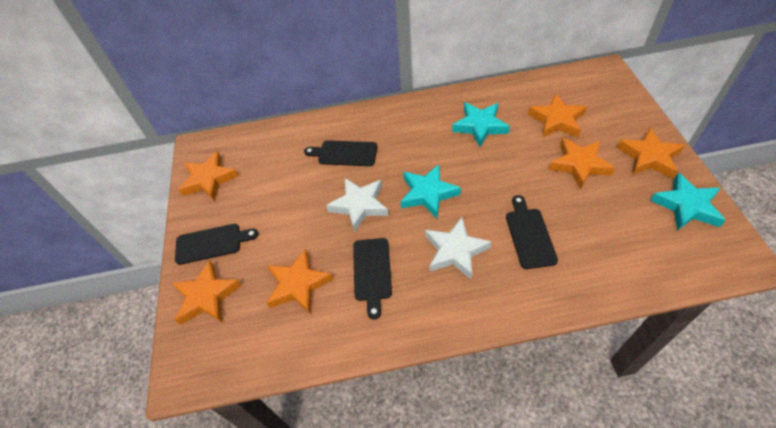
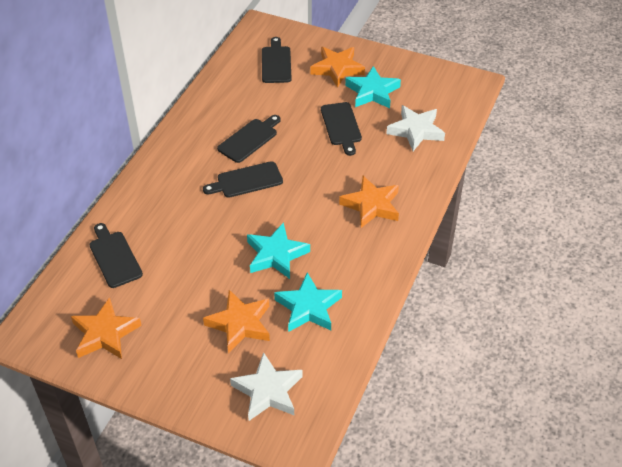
black cutting board: [175,224,258,265] [304,140,378,166] [353,238,392,319] [506,195,558,269] = 4 -> [89,223,143,288] [203,161,283,198] [217,115,281,163] [262,37,292,83] [321,102,362,156] = 5
orange star: [172,260,242,325] [178,151,239,201] [266,249,334,314] [528,93,587,138] [549,138,615,189] [617,128,685,179] = 6 -> [71,297,142,359] [203,290,270,353] [311,47,365,88] [339,176,399,228] = 4

